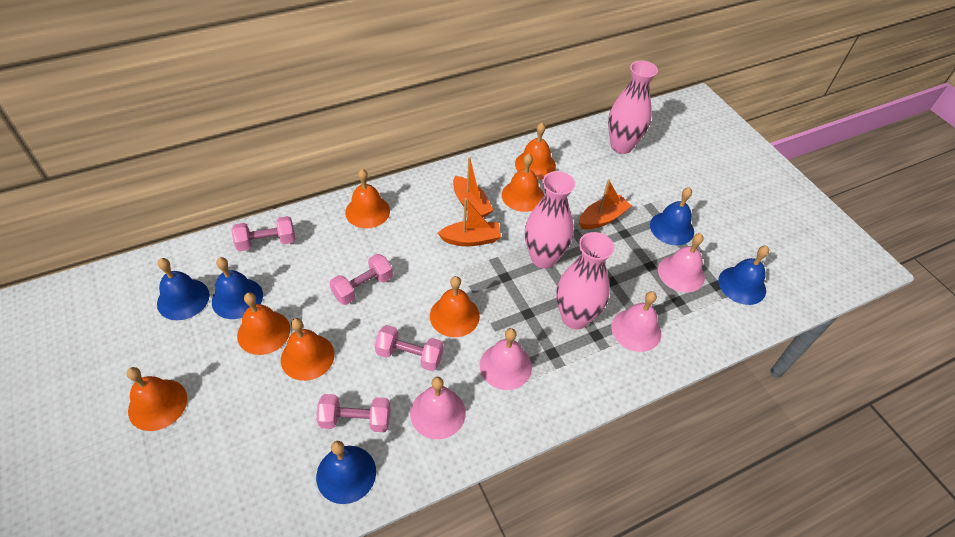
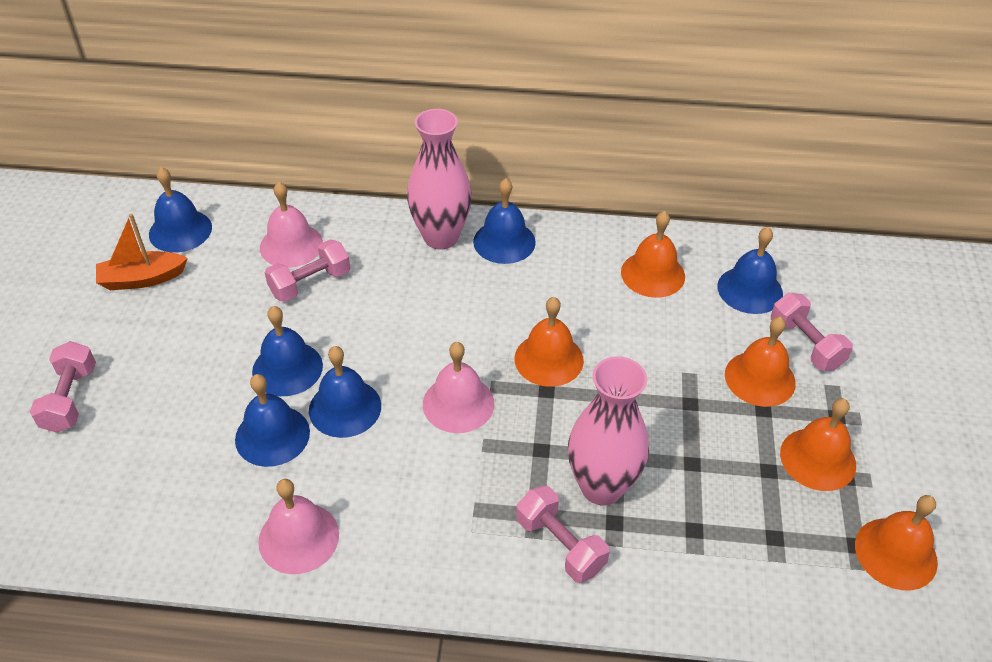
blue bell: [157,258,210,320] [212,257,263,319] [316,441,376,504] [650,187,694,245] [718,246,769,305] = 5 -> [149,167,212,252] [235,374,310,467] [252,306,323,396] [309,346,381,438] [473,178,536,264] [717,227,783,314] = 6
orange bell: [126,367,187,431] [237,292,290,355] [281,318,335,381] [345,169,390,228] [430,276,480,337] [502,154,544,212] [515,123,556,180] = 7 -> [515,297,584,387] [621,211,685,298] [725,316,796,407] [780,398,856,491] [855,495,938,590] = 5
orange boat: [438,198,501,246] [453,157,493,217] [579,179,631,229] = 3 -> [96,213,188,290] = 1
pink bell: [410,377,466,439] [480,328,532,390] [611,291,661,352] [658,233,705,293] = 4 -> [258,479,339,574] [260,182,323,268] [423,342,494,433] = 3
pink vase: [525,171,575,269] [556,232,614,329] [608,60,658,154] = 3 -> [407,109,472,249] [568,356,649,505] = 2

